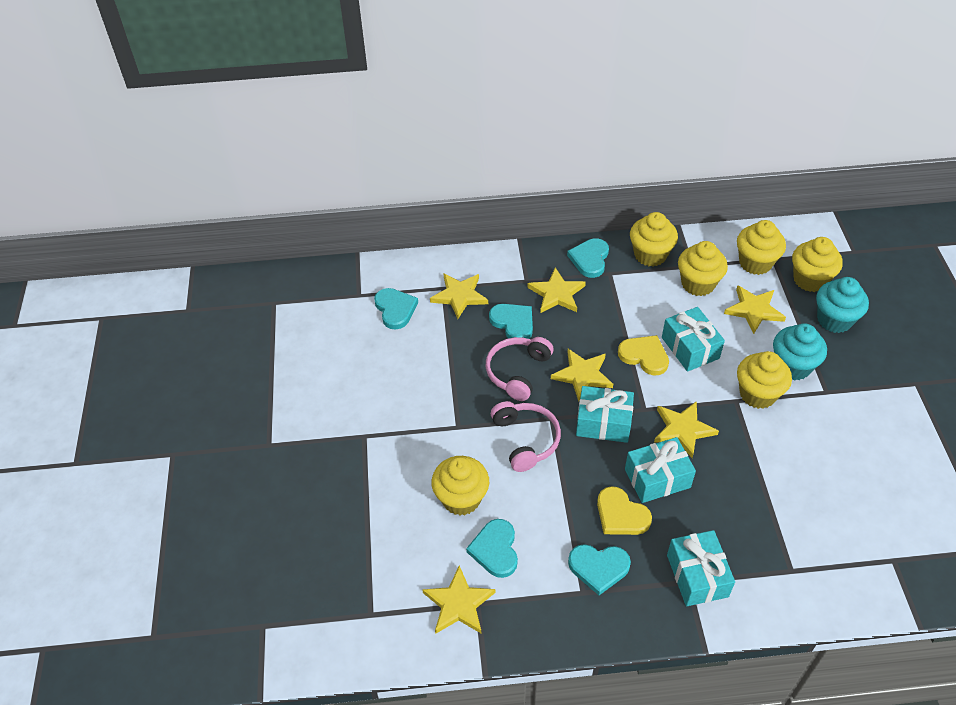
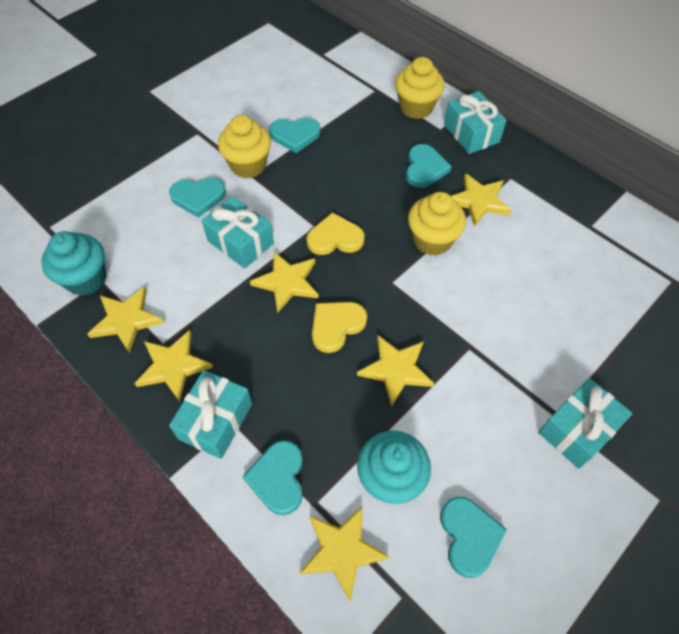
pink headphones: [486,337,554,401] [491,401,561,472] = 2 -> none = 0
yellow cupcake: [431,456,489,515] [630,212,678,266] [678,241,728,296] [737,220,786,275] [737,351,792,409] [792,237,843,292] = 6 -> [218,115,271,178] [395,57,445,119] [408,192,466,256] = 3

